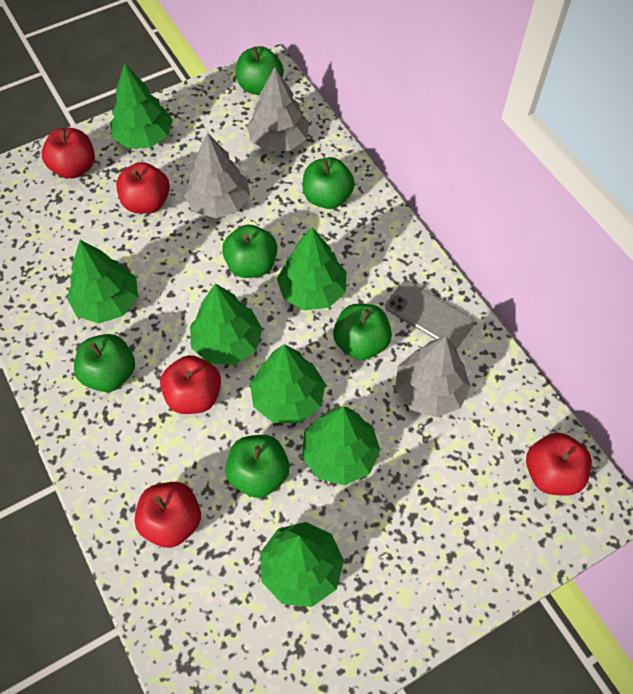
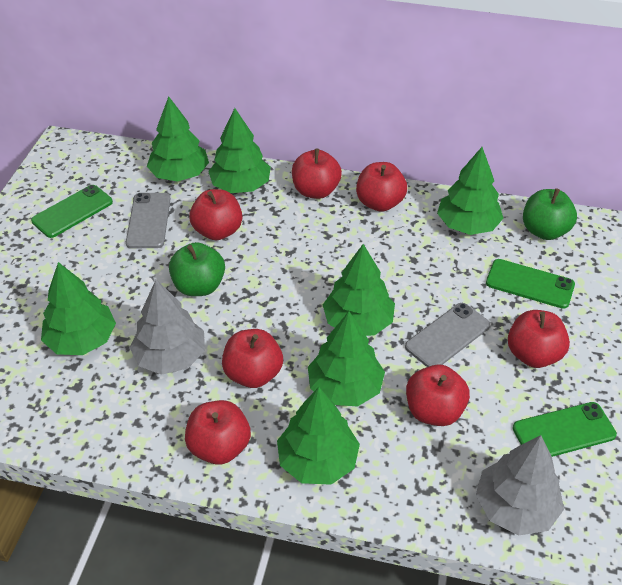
green apple: [74,334,135,392] [222,224,277,278] [226,435,289,498] [236,46,284,95] [302,157,355,209] [333,304,392,360] = 6 -> [169,242,225,296] [523,188,577,240] = 2
green phone: none = 0 -> [31,185,113,238] [486,259,575,309] [513,402,617,457] = 3
grey phone: [385,281,474,348] = 1 -> [126,193,170,248] [405,303,490,367] = 2
grey tree: [184,133,250,218] [247,67,309,152] [395,336,471,417] = 3 -> [130,280,205,375] [476,435,564,535] = 2
red apple: [42,128,95,179] [116,162,170,214] [134,482,201,548] [160,355,221,414] [526,433,592,496] = 5 -> [185,400,251,465] [189,189,242,240] [222,329,283,388] [292,149,342,199] [356,162,407,212] [406,365,470,426] [508,310,570,368] = 7

